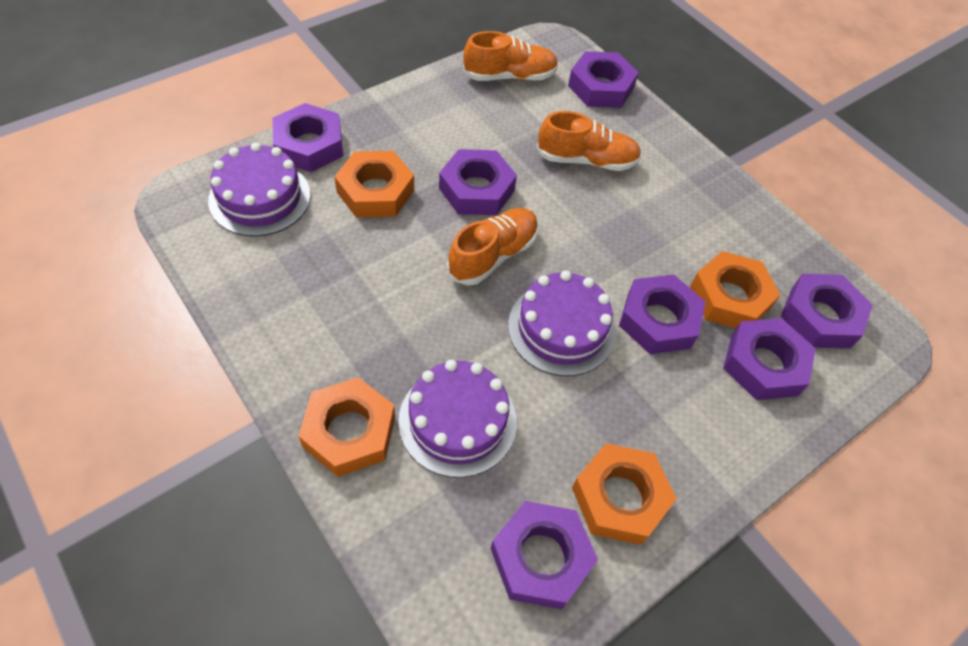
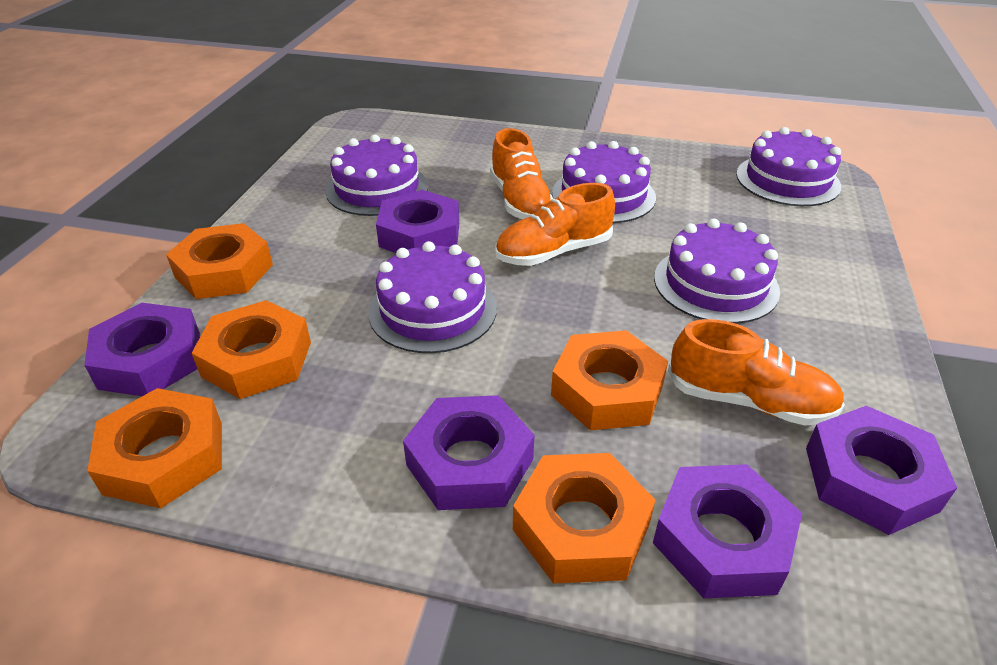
orange nut: [298,377,395,477] [334,151,414,218] [572,443,677,545] [690,251,780,328] = 4 -> [87,388,222,508] [166,223,273,299] [192,300,311,399] [513,453,655,584] [551,330,668,431] = 5
purple cake: [208,142,311,237] [398,360,517,478] [508,271,616,376] = 3 -> [325,134,428,216] [368,241,497,353] [552,141,656,223] [654,218,780,324] [736,127,841,206] = 5
purple nut: [273,103,343,172] [439,149,517,215] [491,501,598,609] [568,51,639,108] [619,275,706,354] [723,318,816,400] [781,274,873,348] = 7 -> [84,303,200,396] [376,190,459,253] [403,395,534,510] [653,464,802,598] [806,406,957,535] = 5

